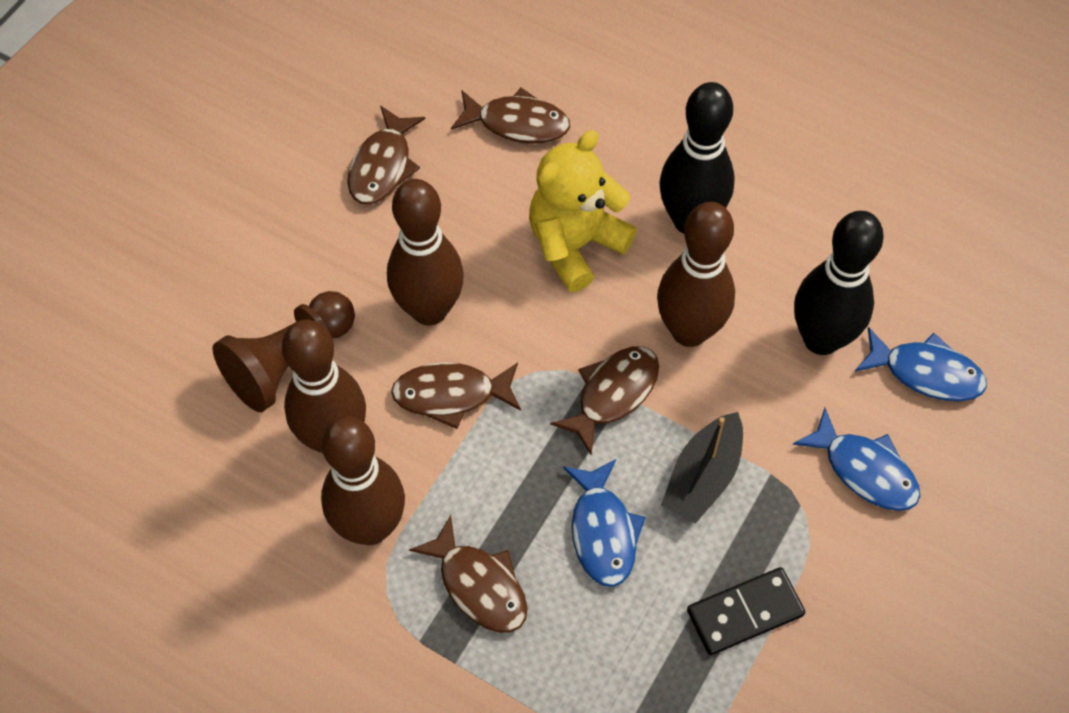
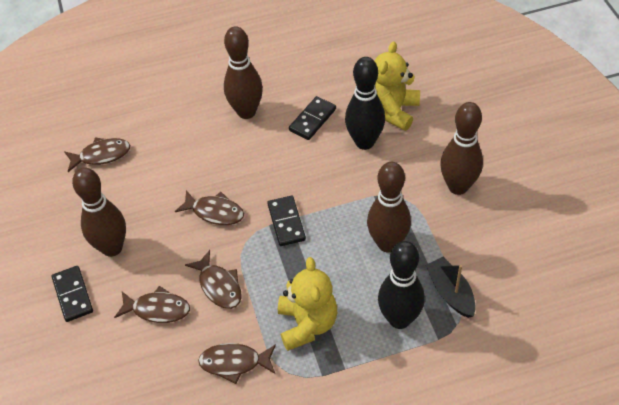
black domino: [687,567,805,655] = 1 -> [52,266,93,322] [267,196,306,246] [289,96,336,140] = 3
blue fish: [563,459,646,587] [793,408,920,511] [855,327,987,401] = 3 -> none = 0
brown pawn: [212,291,355,412] = 1 -> none = 0
yellow teddy bear: [529,130,637,292] = 1 -> [278,257,337,351] [374,41,420,131] = 2

